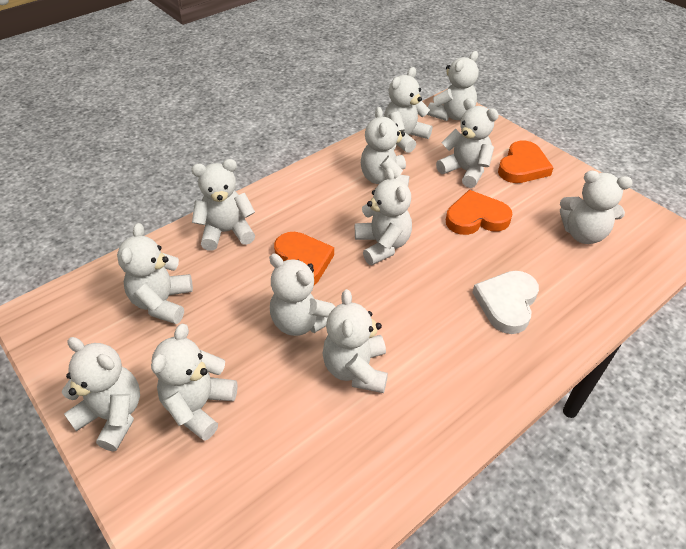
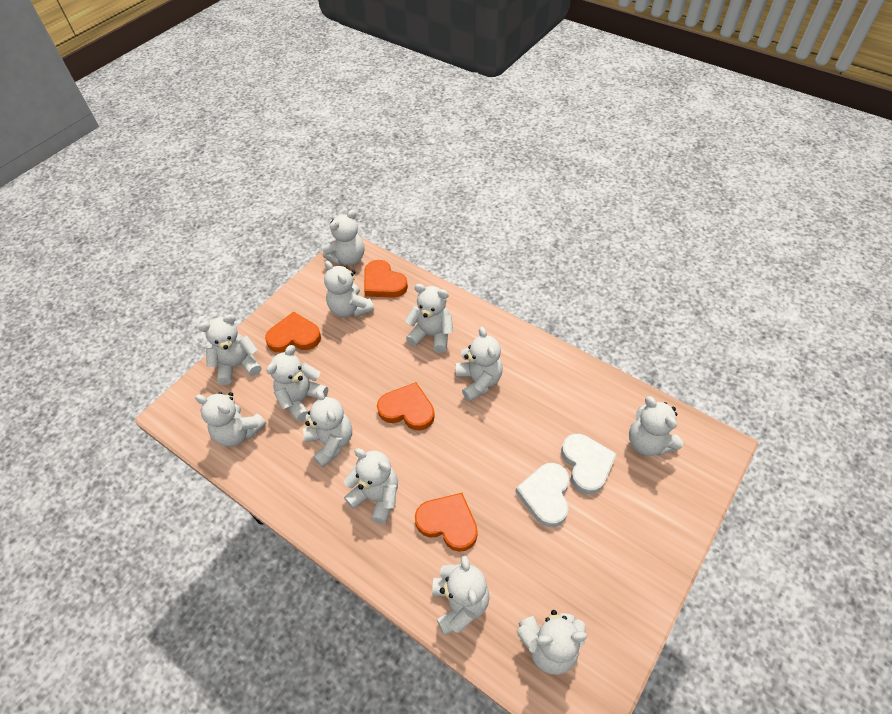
orange heart: [274,232,334,285] [446,190,513,235] [498,140,554,183] = 3 -> [265,312,321,353] [364,260,408,298] [377,382,435,431] [415,493,478,552] = 4
white heart: [472,271,539,334] = 1 -> [515,463,570,527] [561,434,617,494] = 2

